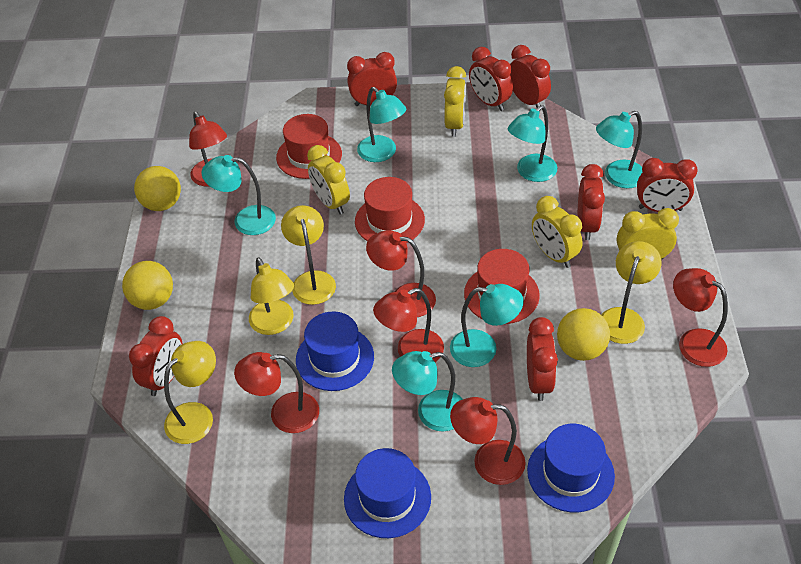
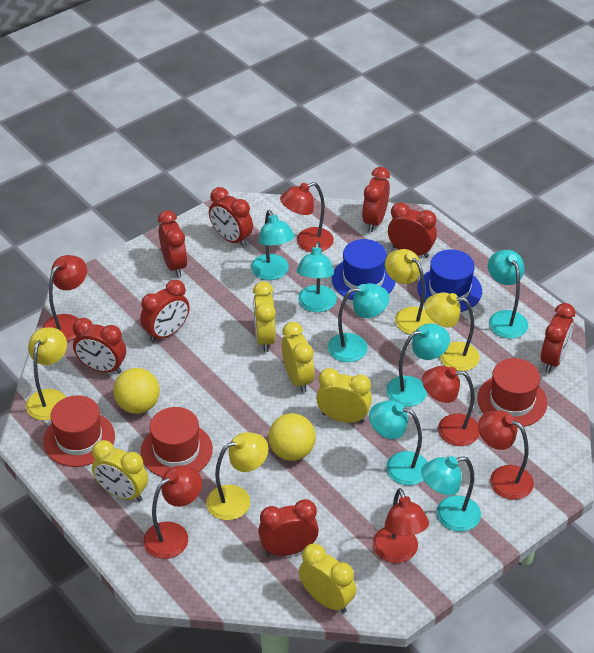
blue hat: [296,312,374,391] [344,448,431,538] [527,424,615,512] = 3 -> [332,239,396,300] [417,249,482,312] = 2
red clock: [129,316,183,396] [347,52,397,106] [469,47,513,111] [510,45,551,108] [527,317,558,401] [578,164,605,240] [637,158,698,212] = 7 -> [73,318,126,374] [140,280,190,343] [158,210,187,277] [209,187,253,247] [258,499,319,556] [362,167,390,232] [388,202,437,258] [541,303,575,372] = 8
turquoise lamp: [202,155,276,235] [357,87,406,162] [392,351,463,432] [450,284,524,367] [508,105,557,182] [596,111,643,188] = 6 -> [251,210,295,280] [297,241,337,312] [328,283,389,362] [369,401,428,485] [386,323,450,407] [421,456,481,532] [488,250,528,339] = 7
yellow ball: [122,261,173,310] [134,166,181,211] [557,308,610,361] = 3 -> [113,368,160,414] [269,413,316,461] = 2
yellow clock: [307,145,350,215] [444,66,466,137] [532,196,583,268] [617,208,679,259] = 4 -> [92,440,148,502] [253,282,276,352] [282,322,315,393] [299,543,356,613] [316,368,372,423] = 5

